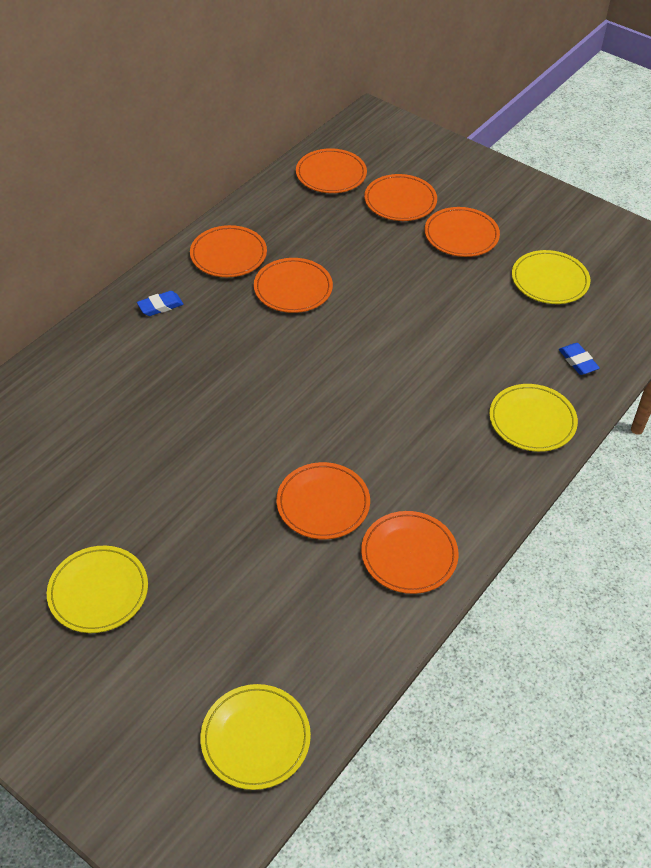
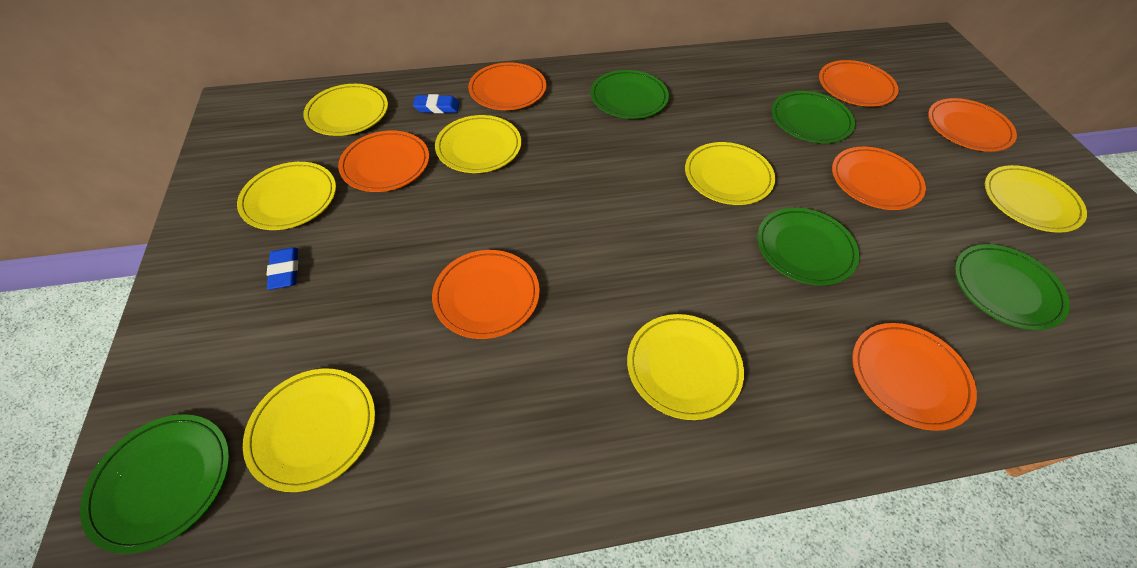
green plate: none = 0 -> [80,414,230,554] [590,70,669,119] [757,208,859,285] [772,91,855,143] [955,244,1070,330] = 5
yellow plate: [47,546,148,633] [200,684,311,790] [489,384,578,452] [512,250,590,304] = 4 -> [237,162,336,230] [243,368,375,492] [303,84,388,136] [435,115,521,173] [627,314,744,420] [685,142,775,205] [985,165,1087,233] = 7

